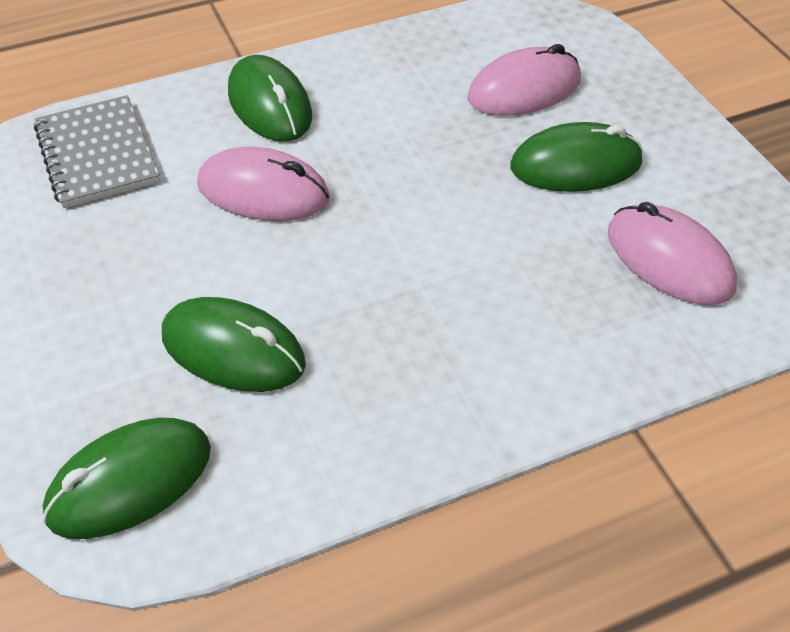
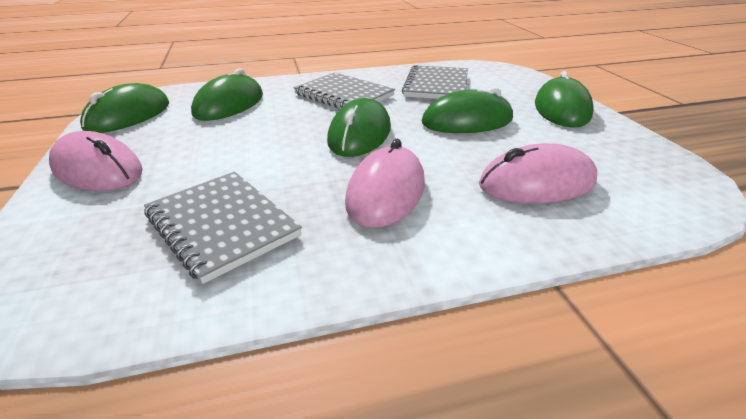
green mouse: [42,418,211,539] [162,297,306,392] [228,55,312,142] [510,122,643,192] = 4 -> [80,83,169,133] [191,69,263,121] [327,98,391,157] [422,87,513,133] [535,71,593,128] = 5
grey notebook: [34,95,160,208] = 1 -> [144,172,302,284] [294,72,395,108] [402,65,468,99] = 3

